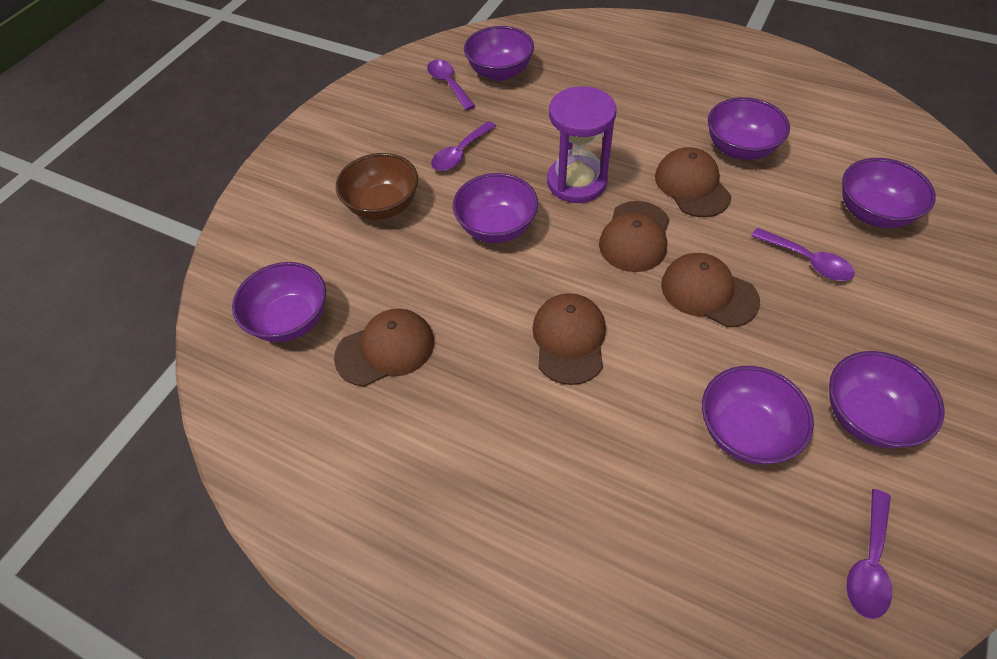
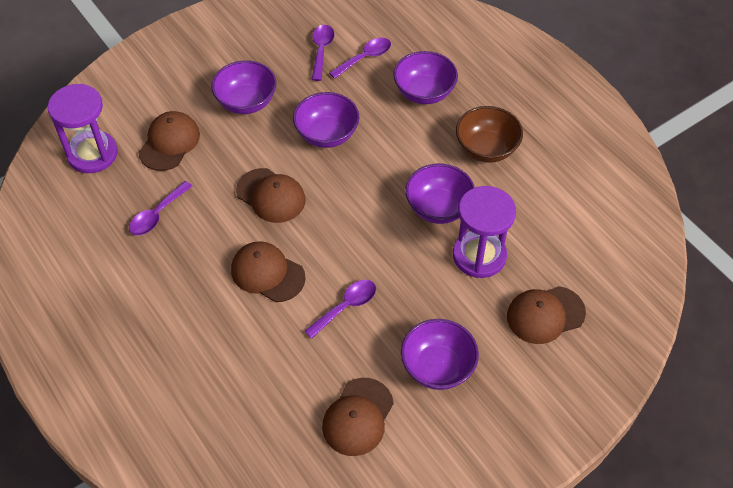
purple bowl: [232,262,326,342] [453,173,538,243] [464,26,534,81] [702,366,814,464] [708,97,790,160] [829,351,945,448] [842,158,936,228] = 7 -> [211,60,277,114] [293,92,359,148] [393,51,458,104] [401,319,479,390] [405,163,475,224] = 5
purple hourglass: [547,86,616,203] = 1 -> [48,84,118,173] [453,186,516,278] = 2

